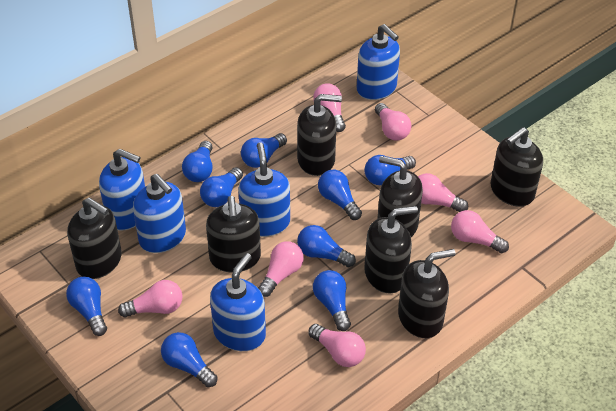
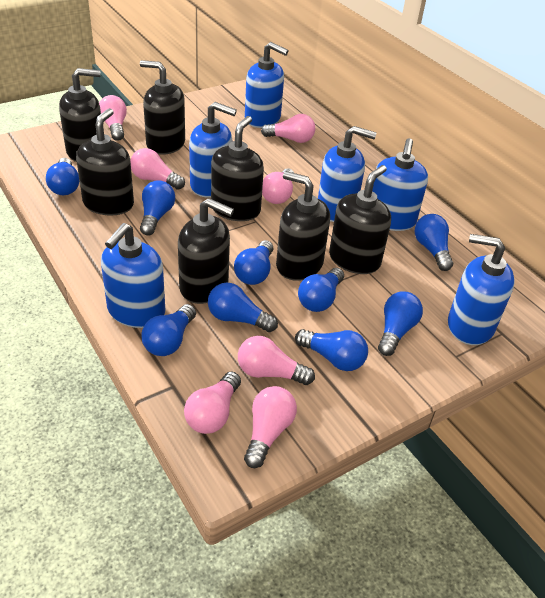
blue soap dispenser: [99,149,145,230] [133,174,186,253] [210,253,266,351] [239,142,290,237] [357,24,400,100] = 5 -> [101,223,166,328] [189,102,237,197] [245,42,288,128] [318,126,376,222] [372,138,428,231] [448,234,515,345] = 6

